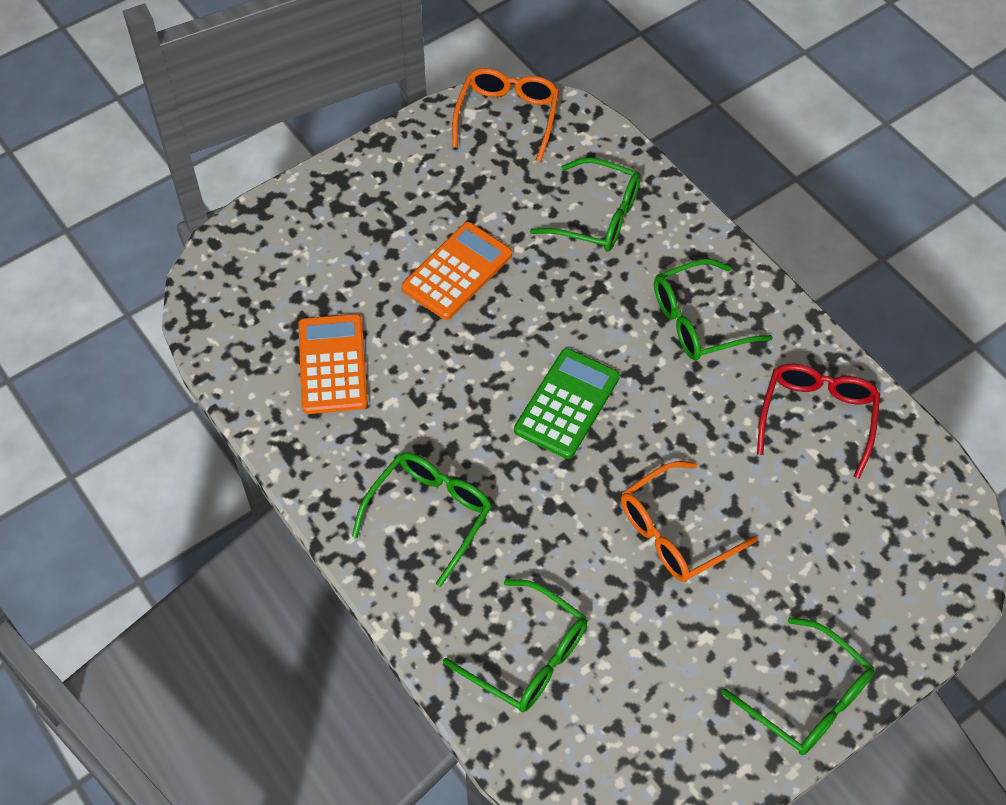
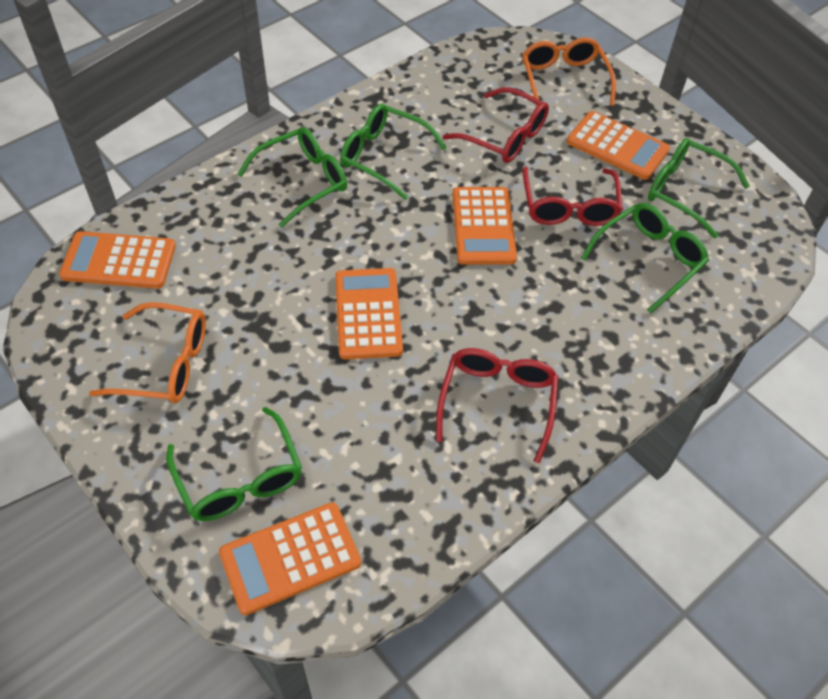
green calculator: [514,348,620,459] = 1 -> none = 0
orange calculator: [298,314,368,414] [401,222,512,320] = 2 -> [59,231,176,289] [219,502,361,615] [335,268,403,359] [453,187,517,265] [567,111,670,180] = 5
red glasses: [757,364,880,479] = 1 -> [436,348,559,463] [443,87,549,163] [522,167,623,226] = 3

